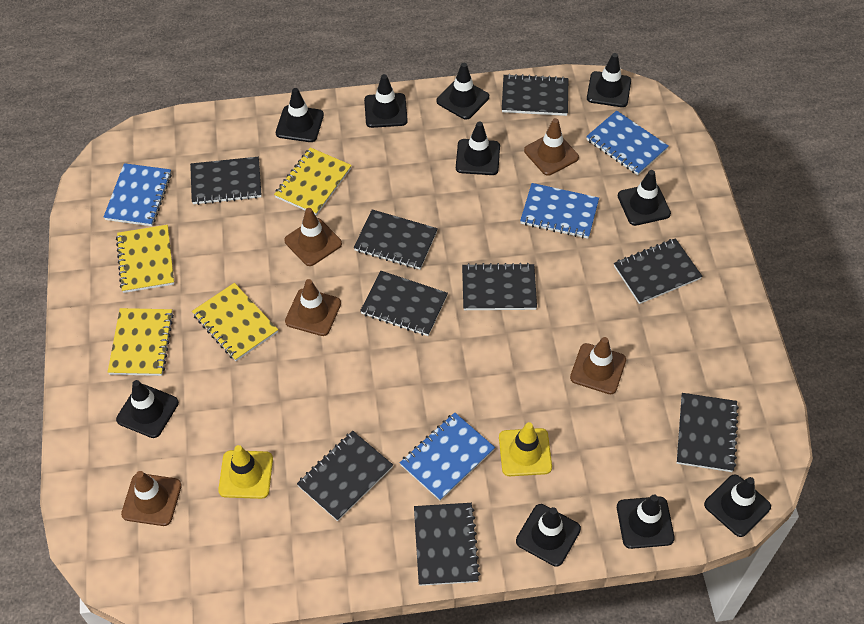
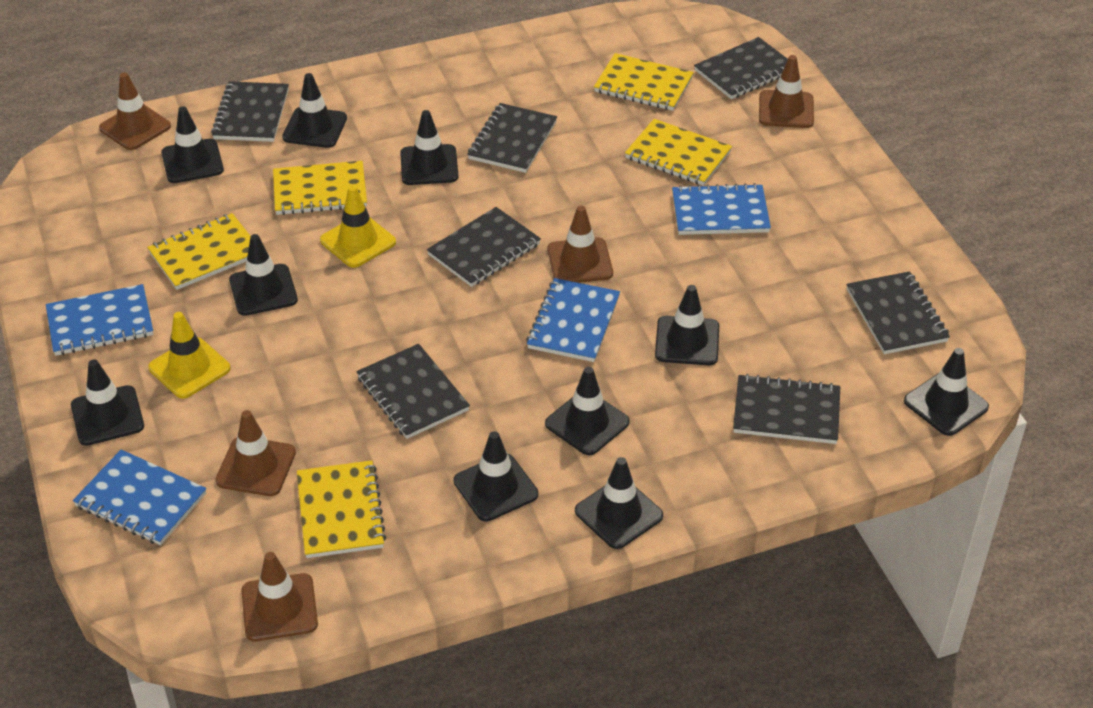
black notebook: [190,157,262,205] [297,431,393,521] [354,210,438,270] [360,271,448,336] [414,503,480,586] [462,263,537,310] [502,74,568,116] [614,238,702,304] [677,393,739,472] = 9 -> [211,81,289,142] [356,344,470,439] [427,207,541,287] [467,103,557,173] [694,37,788,99] [733,374,840,444] [846,271,950,354] = 7
yellow notebook: [108,308,174,376] [116,225,174,293] [192,283,278,361] [274,147,352,216] = 4 -> [147,213,251,290] [273,161,367,215] [297,460,386,558] [594,53,694,111] [625,119,732,186] = 5

